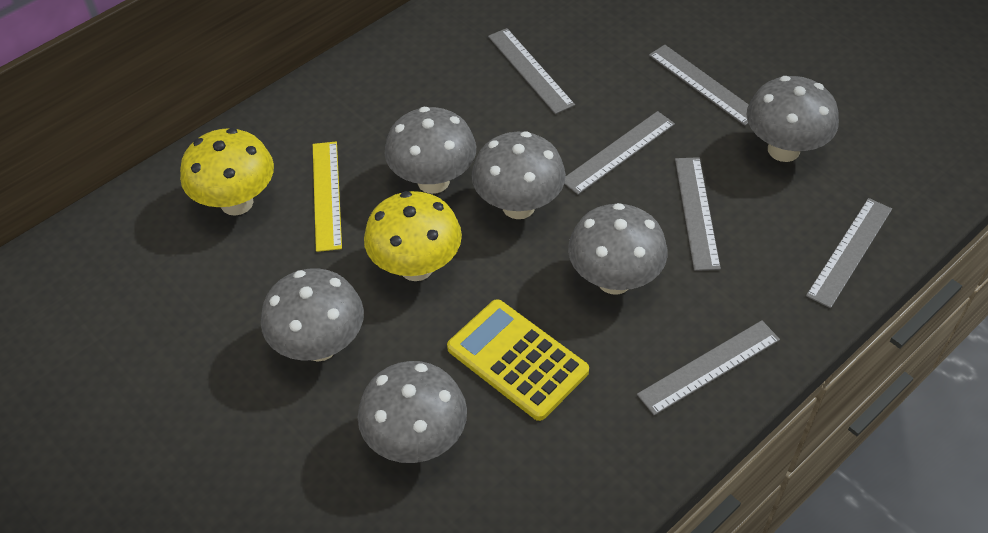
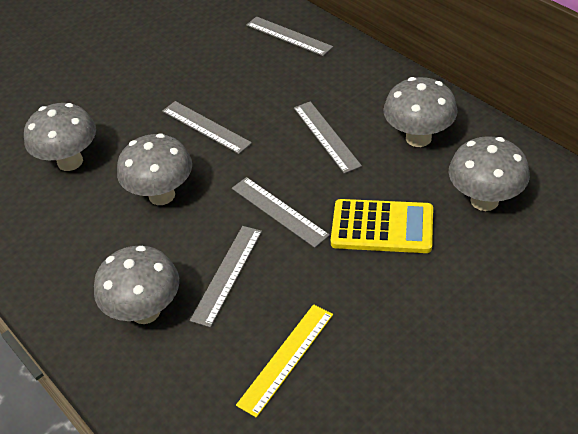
grey mushroom: [261,268,364,362] [358,361,467,463] [384,107,476,194] [472,131,566,219] [568,203,667,295] [746,76,839,162] = 6 -> [24,103,96,171] [94,245,179,324] [117,134,192,205] [383,77,458,147] [449,136,530,211] = 5
grey ruler: [488,28,575,114] [564,111,675,195] [637,320,780,415] [649,45,749,126] [675,157,721,271] [806,198,892,308] = 6 -> [162,101,252,154] [190,226,262,327] [232,177,330,248] [246,16,333,56] [294,101,362,174] = 5
yellow mushroom: [180,128,274,216] [364,191,462,281] = 2 -> none = 0

